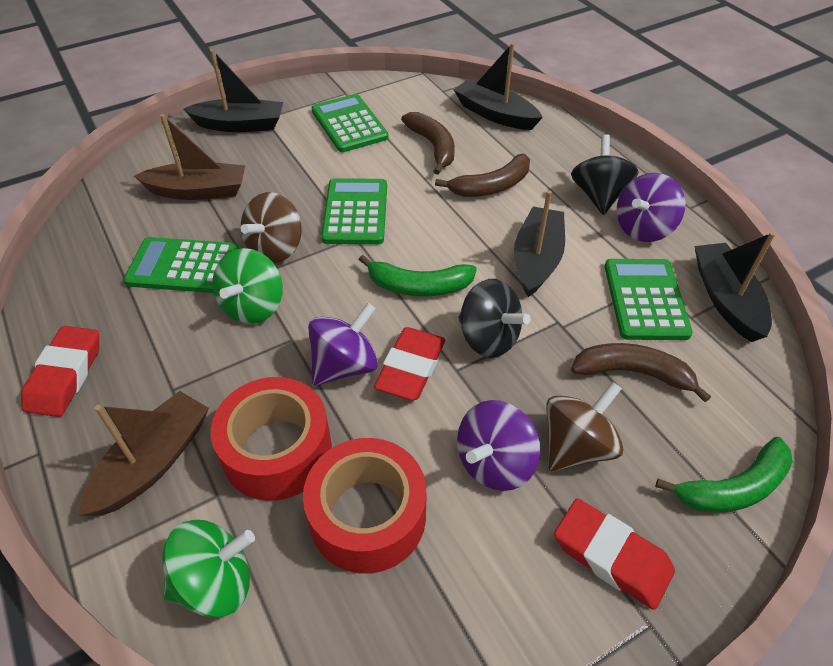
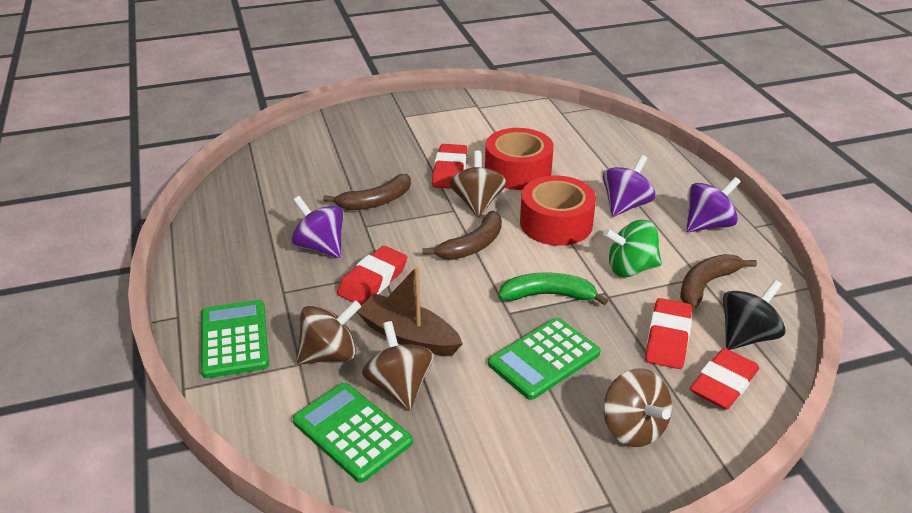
black boat: [184,49,283,132] [454,43,543,130] [514,190,565,297] [695,232,775,342] = 4 -> none = 0
black spinning top: [459,279,531,358] [571,134,639,215] = 2 -> [723,280,785,350] = 1
brown boat: [79,391,209,516] [134,114,246,200] = 2 -> [357,266,463,356] = 1
brown spinning top: [241,192,302,263] [546,381,624,472] = 2 -> [296,300,361,365] [362,321,434,411] [450,151,506,218] [604,368,672,447] = 4
green banana: [359,255,477,296] [655,437,793,513] = 2 -> [498,272,608,305] = 1
green calculator: [124,237,239,293] [311,94,389,152] [321,178,387,244] [605,259,693,340] = 4 -> [201,300,269,378] [293,383,413,483] [488,318,601,400] = 3
green spinning top: [162,520,255,618] [212,248,283,324] = 2 -> [603,220,662,277] = 1
red eraser: [21,326,99,417] [374,327,445,400] [554,499,675,610] = 3 -> [337,246,407,305] [432,144,468,189] [645,298,692,369] [690,348,759,410] = 4

